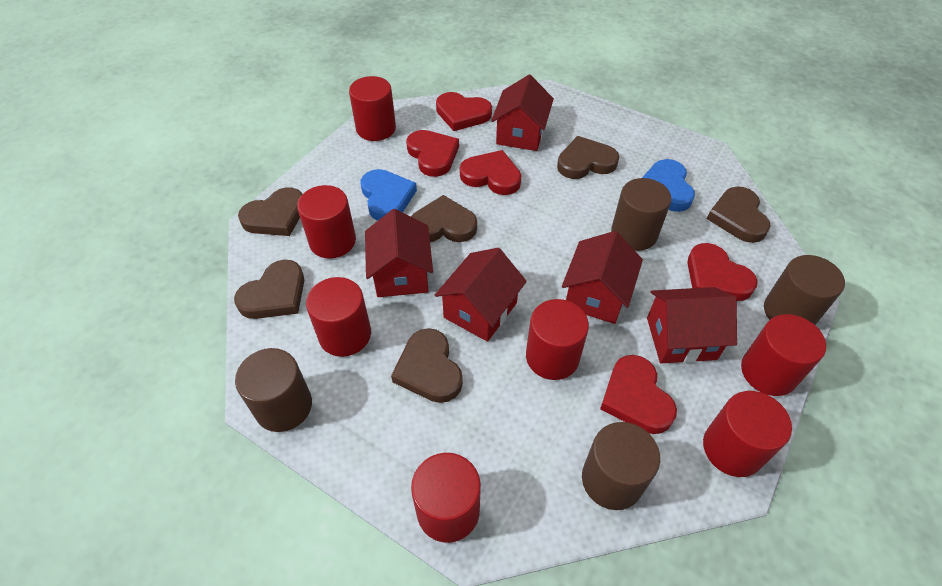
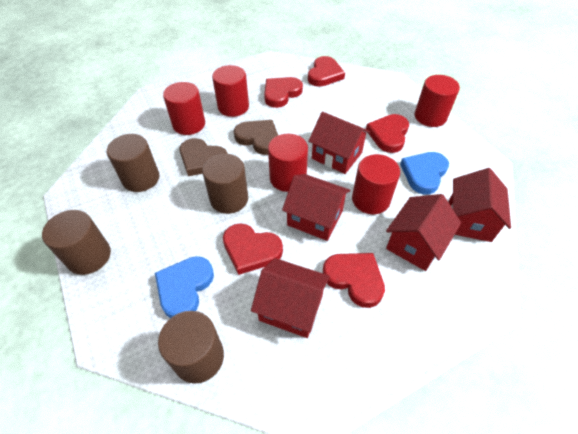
brown heart: [234,260,304,319] [238,188,302,236] [391,328,463,403] [411,195,477,242] [557,136,619,179] [707,187,771,243] = 6 -> [179,138,228,176] [234,120,278,155] = 2
red cylinder: [297,185,356,259] [306,277,371,357] [349,76,396,141] [411,453,481,543] [526,299,589,380] [703,391,792,477] [741,314,826,396] = 7 -> [163,82,205,135] [212,65,249,117] [268,134,308,192] [352,154,400,214] [415,75,460,127] = 5

